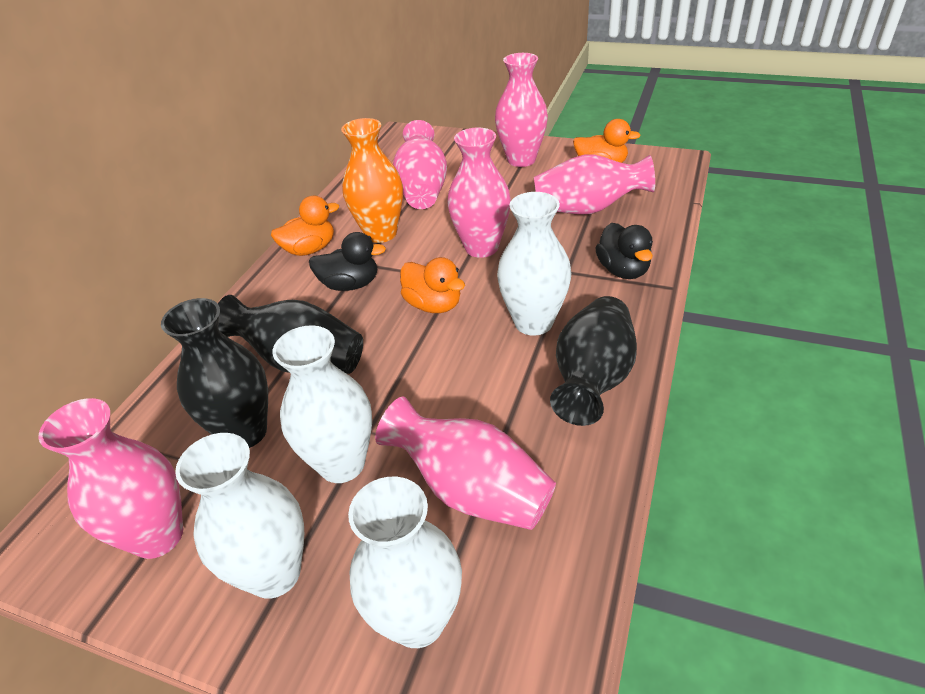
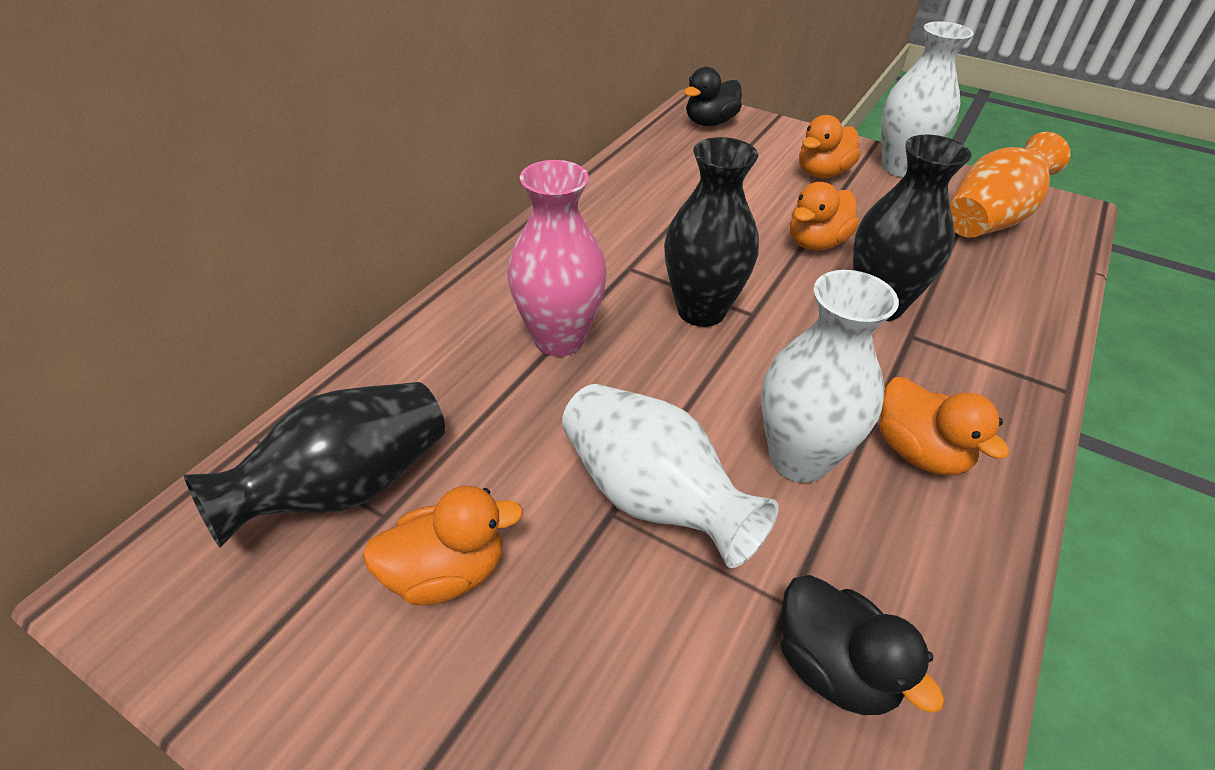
orange duck: [271,196,339,256] [400,257,465,313] [573,119,641,163] = 3 -> [362,485,523,605] [790,182,859,250] [799,115,861,178] [880,377,1010,476] = 4
pink vase: [38,398,183,559] [375,396,556,530] [393,120,447,209] [447,128,511,258] [495,53,548,167] [534,155,655,215] = 6 -> [508,160,607,356] = 1
white vase: [175,433,304,599] [273,325,372,483] [348,477,462,648] [497,192,571,336] = 4 -> [562,384,779,568] [761,270,899,483] [881,21,974,177] = 3

